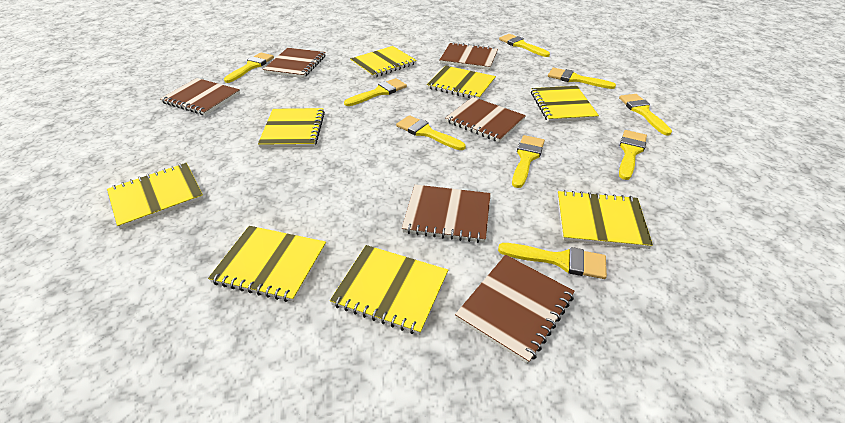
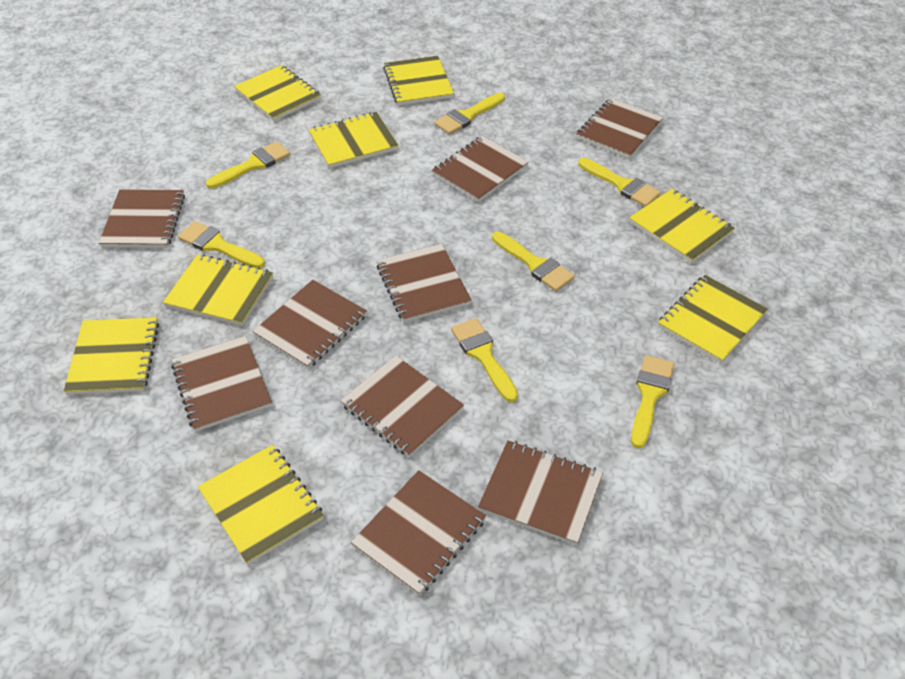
brown notebook: [160,78,240,115] [263,48,326,78] [402,185,491,243] [440,42,498,70] [445,97,526,143] [455,255,575,364] = 6 -> [99,189,185,248] [171,336,272,432] [252,280,367,369] [340,355,464,457] [351,470,486,596] [377,244,472,322] [432,136,529,202] [478,440,603,545] [576,98,663,159] = 9
yellow brush: [224,53,274,83] [344,78,407,106] [396,115,466,150] [498,243,607,279] [499,34,550,57] [512,135,545,188] [548,67,616,89] [619,94,672,136] [619,130,647,180] = 9 -> [178,221,265,268] [206,141,290,189] [434,93,505,135] [451,318,518,402] [492,232,575,292] [578,158,661,207] [631,355,674,448] = 7

